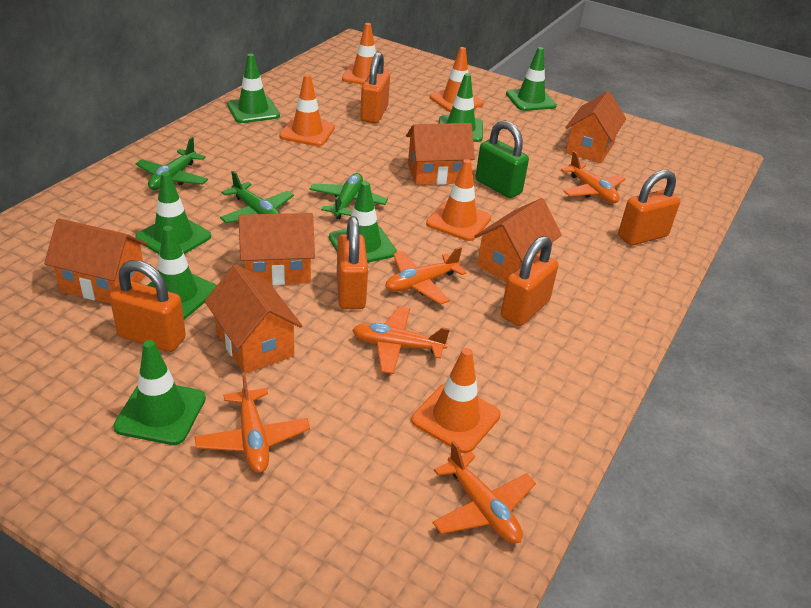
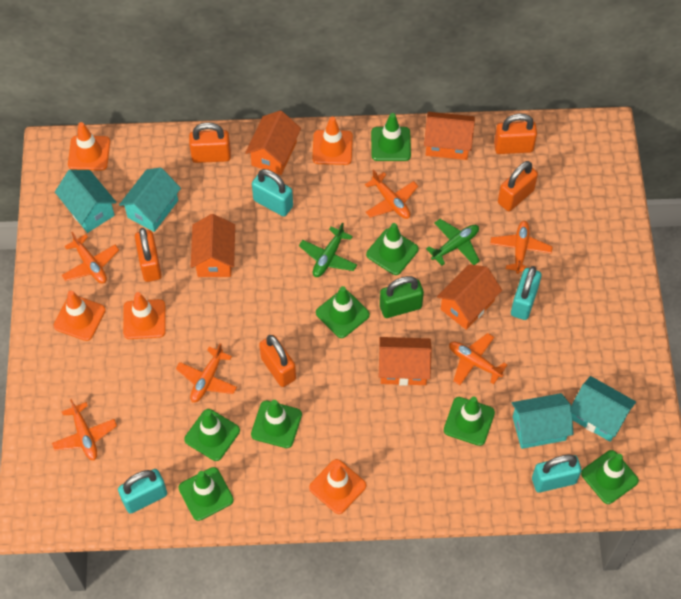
green plane: [136,137,208,190] [220,171,294,223] [309,173,388,219] = 3 -> [299,222,357,277] [426,219,480,266] = 2
green traffic cone: [113,340,206,445] [135,171,211,254] [147,226,216,319] [227,53,280,123] [329,181,397,263] [439,73,483,142] [506,47,557,111] = 7 -> [179,467,234,521] [184,409,240,461] [251,400,302,448] [316,286,370,338] [366,223,419,275] [371,113,411,161] [444,396,495,446] [581,450,639,504] = 8
orange house: [44,218,147,304] [205,264,302,374] [238,213,315,285] [406,123,475,185] [474,198,562,282] [565,91,626,163] = 6 -> [191,214,235,277] [245,110,301,175] [379,337,432,386] [424,112,475,160] [437,264,502,330] = 5
orange plane: [194,372,310,473] [352,306,450,374] [385,247,466,305] [432,441,536,544] [561,151,625,203] = 5 -> [52,399,117,460] [61,232,119,284] [176,343,237,402] [365,169,418,219] [449,333,507,385] [490,221,553,274] = 6
turquoise house: none = 0 -> [55,169,116,233] [119,167,181,232] [511,393,574,449] [571,376,636,442] = 4
turquoise padlock: none = 0 -> [118,469,167,514] [252,169,293,217] [511,266,542,320] [532,455,582,493] = 4

